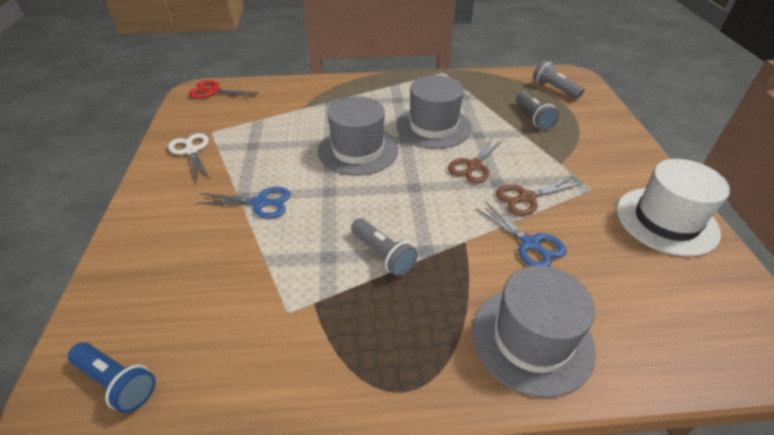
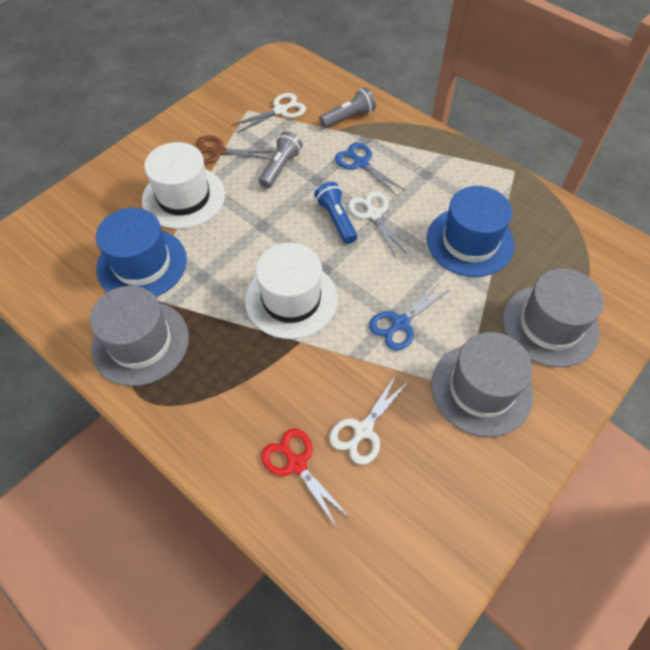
blue hat: none = 0 -> [96,208,187,297] [427,186,515,277] = 2
brown scissors: [448,137,504,184] [496,177,582,216] = 2 -> [196,135,273,164] = 1
grey flashlight: [351,218,418,277] [516,91,559,130] [533,61,584,99] = 3 -> [259,131,303,189] [319,87,376,128] = 2
white hat: [617,159,730,257] = 1 -> [142,142,225,229] [245,243,338,339] = 2
white scissors: [168,133,210,182] = 1 -> [233,93,306,133] [329,373,409,465] [348,191,407,256] = 3

